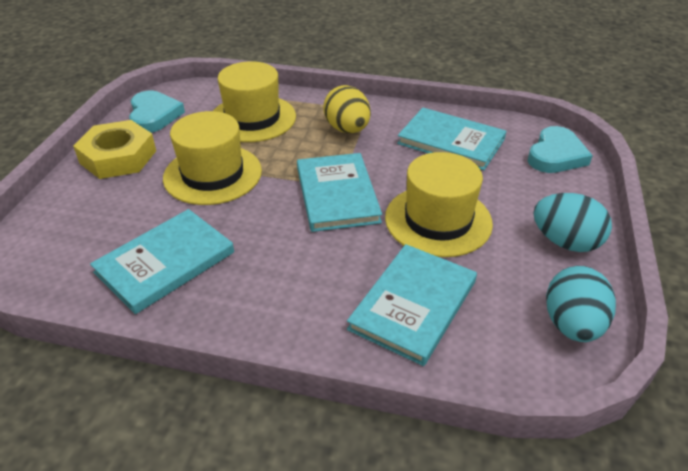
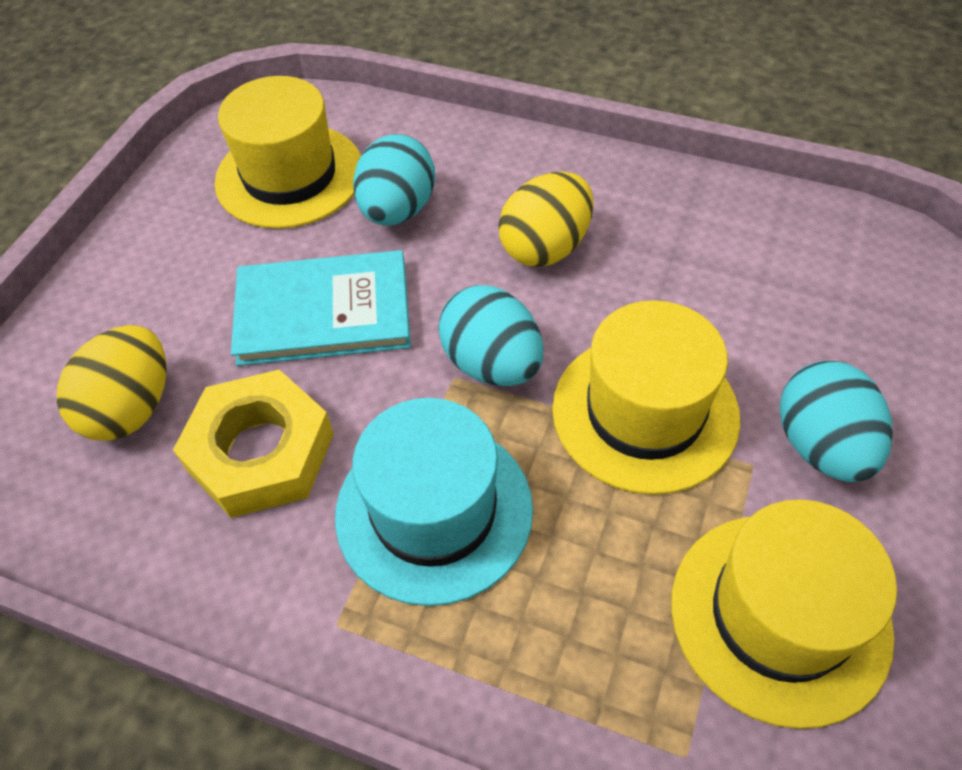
turquoise book: [90,209,234,314] [297,153,382,232] [347,244,477,366] [397,108,506,170] = 4 -> [231,250,411,366] = 1
turquoise egg: [533,193,612,252] [546,266,616,342] = 2 -> [353,134,435,226] [438,285,543,386] [780,361,893,482] = 3
turquoise hat: none = 0 -> [335,398,533,606] = 1
turquoise heart: [129,91,185,133] [528,126,593,173] = 2 -> none = 0
yellow egg: [323,85,371,133] = 1 -> [57,325,167,441] [498,171,593,267] = 2

